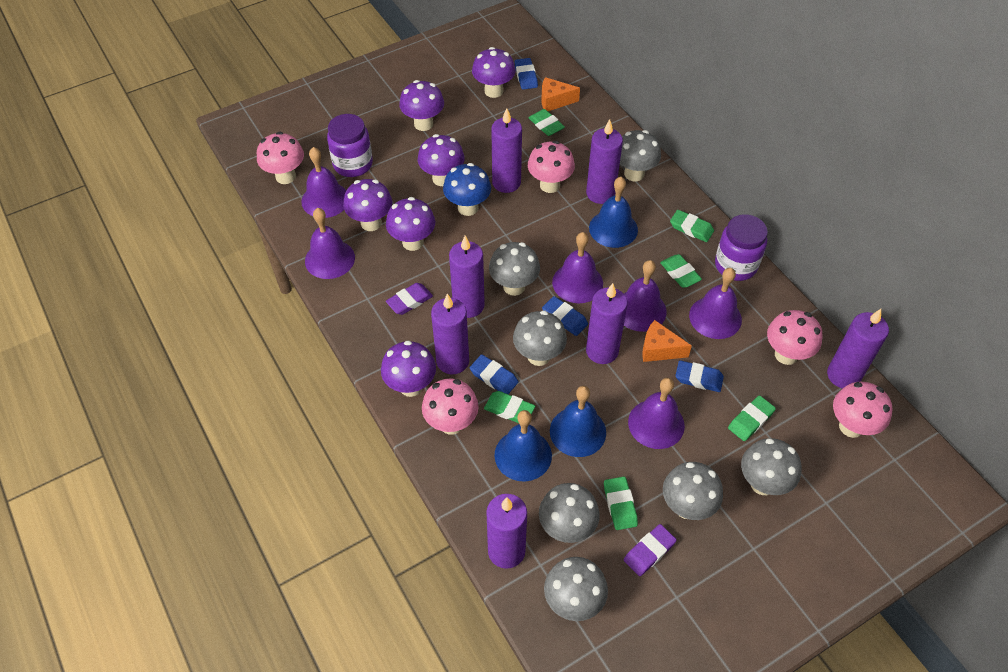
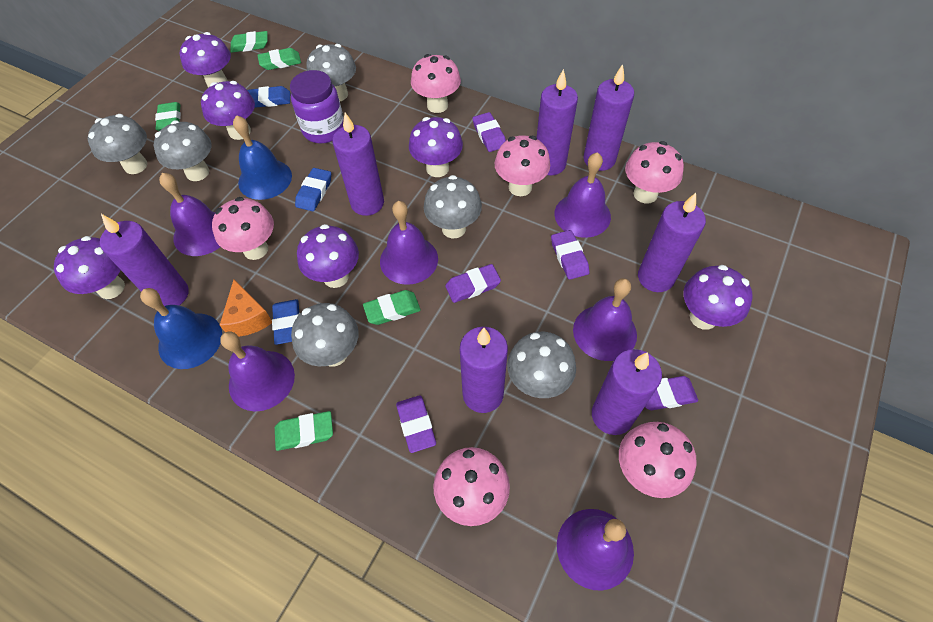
blue bell: [494,410,552,481] [550,386,606,457] [589,177,638,248] = 3 -> [140,288,222,369] [233,115,292,200] = 2
blue eraser: [470,354,519,394] [515,58,538,90] [542,296,588,336] [675,360,724,392] = 4 -> [247,86,290,108] [272,299,300,345] [295,168,331,211] = 3
blue mushroom: [443,163,491,216] = 1 -> none = 0
green eraser: [484,391,535,423] [528,109,565,136] [604,477,638,530] [660,254,702,288] [670,210,714,242] [728,395,776,441] = 6 -> [155,102,181,131] [230,31,268,53] [257,48,301,70] [275,411,333,451] [363,290,421,325] = 5
grey mushroom: [489,242,540,296] [513,310,567,366] [539,483,600,543] [544,557,608,621] [620,130,661,182] [663,462,723,520] [741,438,801,495] = 7 -> [88,114,148,174] [154,121,212,181] [291,303,359,367] [306,44,356,101] [424,175,482,239] [507,332,576,398] = 6
orange cheese: [541,77,580,111] [642,320,692,362] = 2 -> [220,280,272,337] = 1
pink mushroom: [257,132,304,184] [422,378,479,435] [528,141,575,193] [767,310,823,365] [833,382,892,438] = 5 -> [212,197,274,260] [411,54,461,113] [433,447,510,526] [495,135,550,196] [619,422,697,498] [625,141,684,204] = 6
purple eraser: [386,283,433,315] [624,524,677,576] = 2 -> [396,395,436,453] [445,264,501,303] [473,112,506,152] [551,230,589,280] [645,376,698,410] = 5
purple jar: [327,114,373,177] [715,214,768,281] = 2 -> [290,70,344,143] = 1

